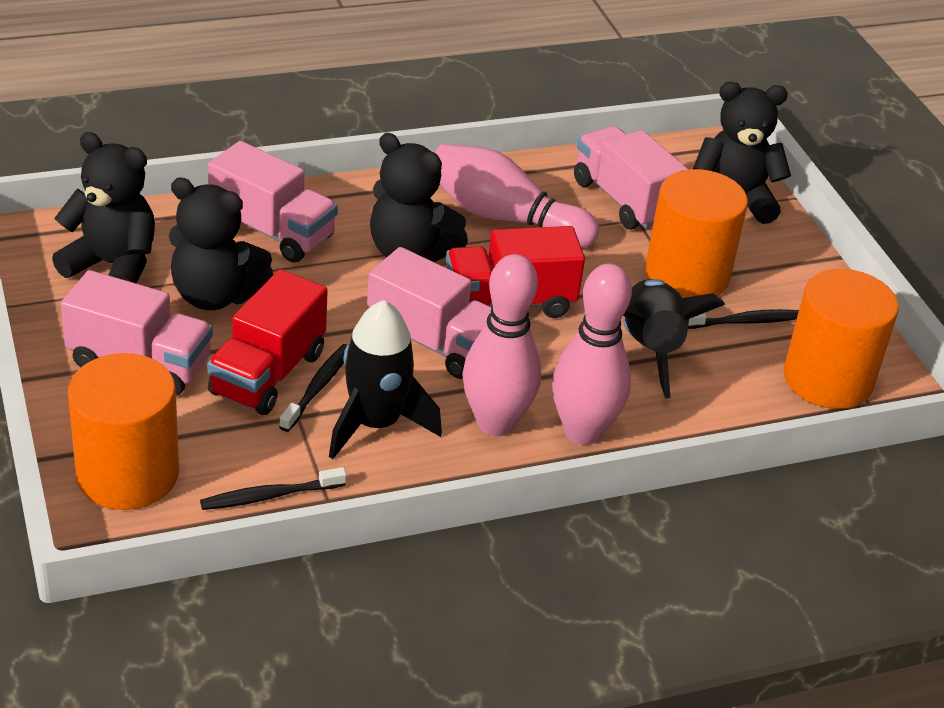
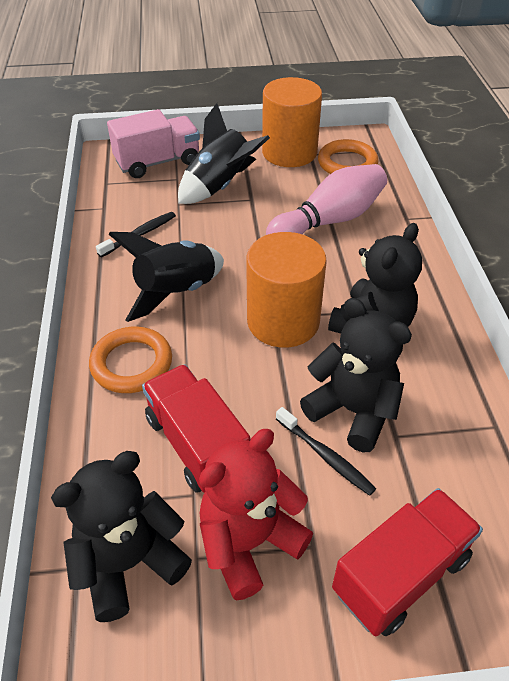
black teddy bear: [52,132,155,284] [169,177,273,310] [370,133,468,262] [693,82,791,224] = 4 -> [51,451,192,622] [300,298,412,452] [328,223,422,334] = 3
black toothbrush: [200,467,347,510] [279,344,347,432] [688,309,799,329] = 3 -> [96,212,176,257] [276,407,376,496] = 2
orange cylinder: [68,353,179,510] [645,169,748,298] [783,269,899,409] = 3 -> [246,232,327,348] [262,77,322,167] = 2
orange ring: none = 0 -> [89,327,172,393] [318,139,379,174] = 2
pink bowling pin: [435,144,600,248] [462,254,541,436] [552,264,632,445] = 3 -> [266,164,387,235] = 1
pink truck: [61,270,213,396] [208,141,338,263] [367,247,492,379] [574,126,688,229] = 4 -> [107,109,200,178] = 1
red teddy bear: none = 0 -> [199,429,313,600] = 1

